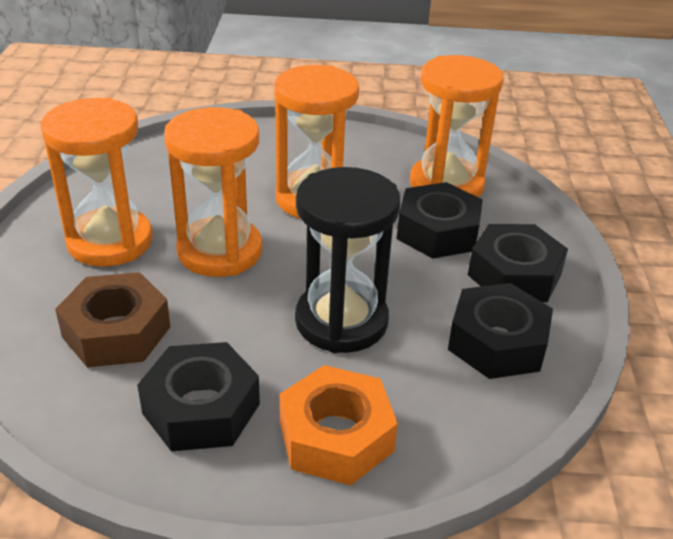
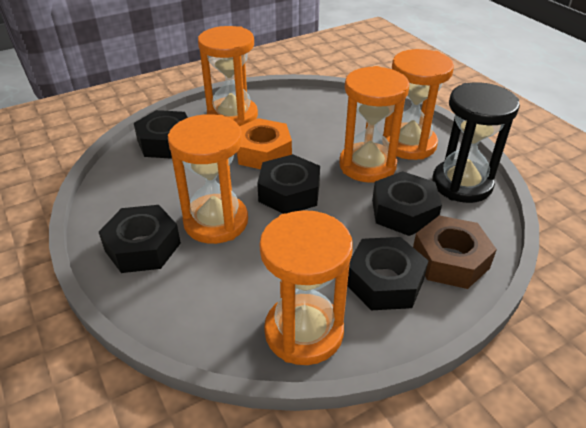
black nut: [137,342,260,451] [397,182,483,259] [448,283,553,379] [468,224,568,302] = 4 -> [99,205,181,273] [134,110,188,159] [257,154,320,214] [347,237,428,310] [372,171,442,236] = 5
orange hourglass: [40,98,153,267] [164,107,262,277] [274,65,359,219] [410,55,504,197] = 4 -> [168,114,248,244] [198,26,258,126] [259,210,353,365] [339,66,410,183] [383,49,454,160] = 5

